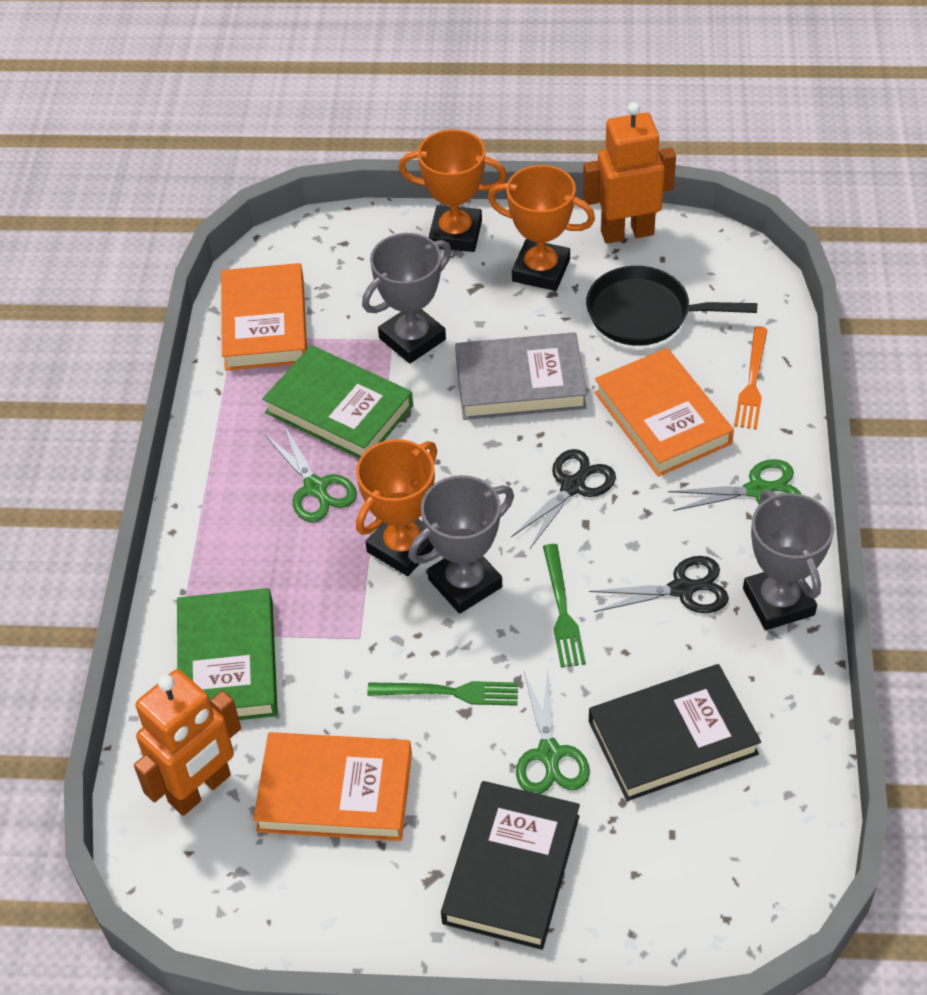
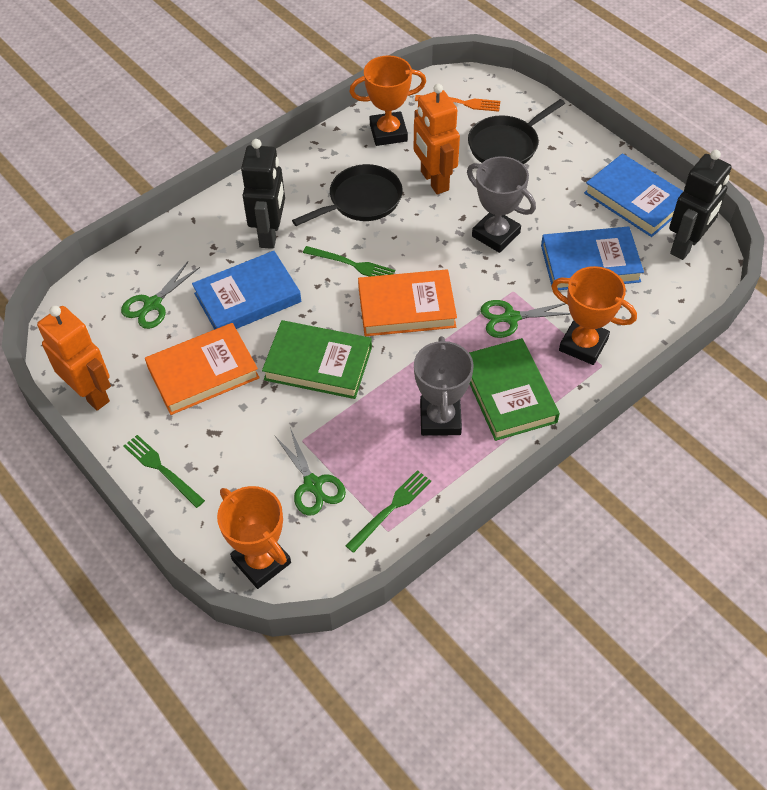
black book: [441,781,580,950] [589,664,761,801] = 2 -> none = 0
black pan: [586,266,757,346] = 1 -> [292,164,403,226] [468,99,565,164] = 2
black robot: none = 0 -> [241,139,285,249] [669,150,731,260] = 2
black scissors: [511,449,616,549] [589,556,729,613] = 2 -> none = 0
blue book: none = 0 -> [192,251,301,330] [541,227,644,290] [584,153,683,237] = 3
green fork: [367,681,518,706] [543,544,586,668] = 2 -> [123,435,205,508] [303,246,395,277] [345,470,431,553] = 3
grey book: [455,332,587,420] = 1 -> none = 0
grey trophy: [362,233,451,363] [408,475,514,614] [743,490,834,630] = 3 -> [414,336,474,436] [467,156,536,253] = 2
orange book: [221,263,307,371] [253,732,412,841] [594,348,734,477] = 3 -> [145,323,260,415] [358,269,457,336] = 2

